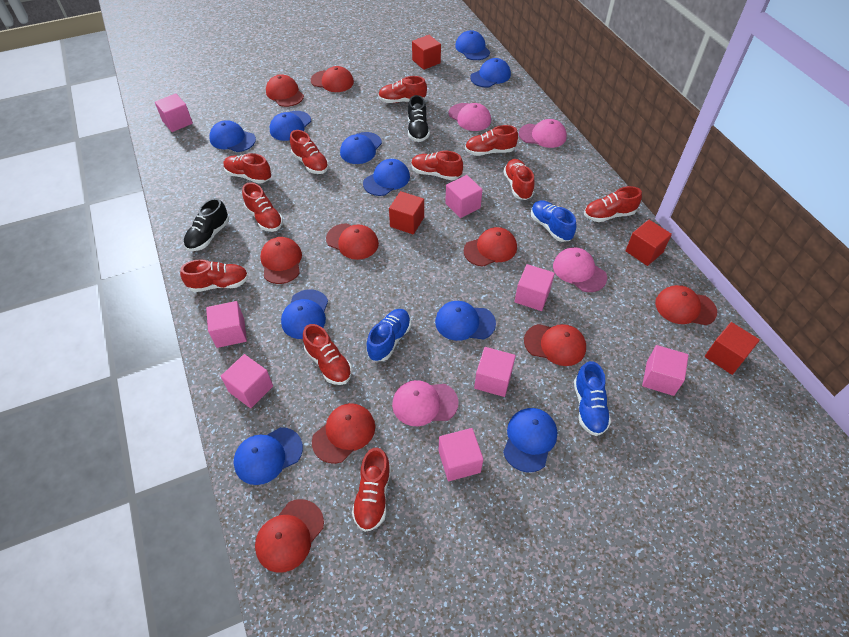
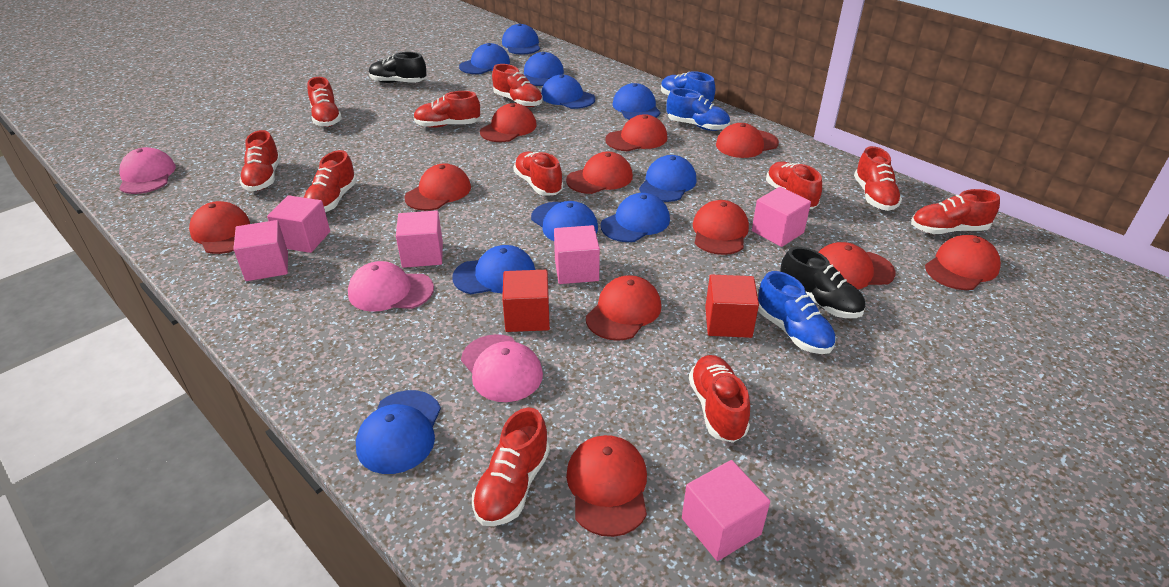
pink cap: [392,380,458,426] [449,103,491,131] [519,119,567,148] [553,247,607,292] = 4 -> [119,147,176,194] [348,261,434,312] [461,334,543,402] = 3
pink cube: [155,93,193,132] [206,301,247,348] [221,354,273,408] [439,428,483,481] [445,175,483,218] [474,347,516,397] [515,264,555,311] [642,345,689,396] = 8 -> [233,220,288,281] [267,195,330,253] [396,210,443,268] [554,225,600,284] [682,460,770,561] [752,187,811,247] = 6
red cap: [255,499,324,573] [260,237,302,284] [266,74,304,107] [311,66,354,92] [312,403,375,464] [326,223,379,260] [464,227,517,267] [524,324,586,366] [655,285,717,325] = 9 -> [189,201,250,254] [404,163,471,211] [480,103,537,142] [566,151,633,194] [566,435,647,537] [586,275,661,341] [605,114,667,151] [693,200,749,255] [716,123,779,158] [818,242,896,289] [925,235,1001,290] = 11
red cube: [389,191,424,234] [412,35,441,70] [626,220,672,266] [705,322,760,375] = 4 -> [502,270,550,332] [705,274,759,338] = 2

